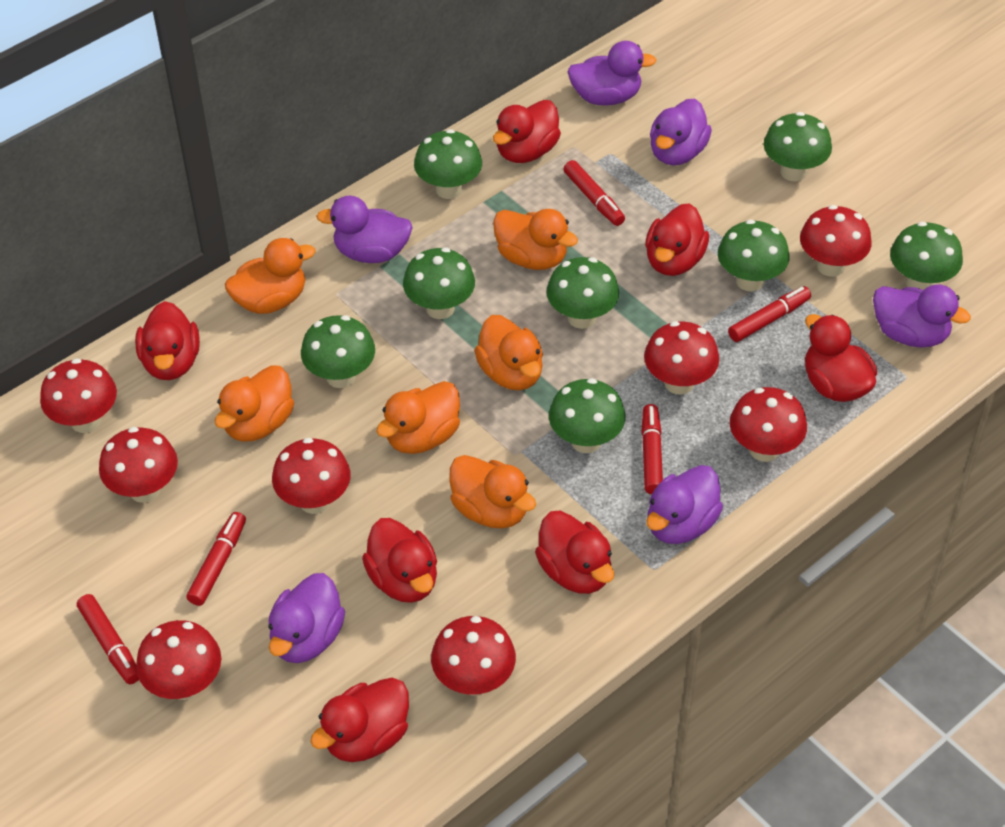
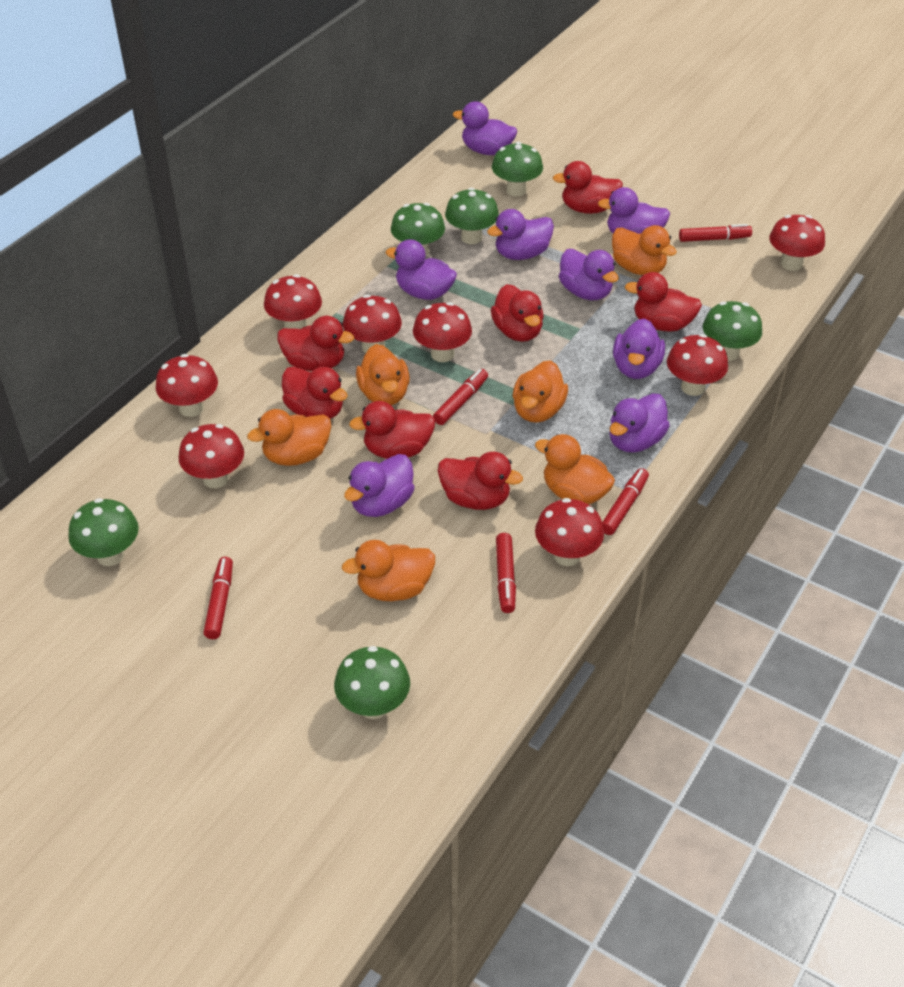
green mushroom: [301,315,375,388] [403,248,475,319] [414,129,482,199] [546,257,619,329] [549,378,625,453] [718,219,789,291] [764,112,832,182] [890,222,963,290] = 8 -> [69,498,139,566] [334,646,410,719] [391,203,445,256] [445,188,499,244] [492,142,543,196] [703,301,762,361] = 6
purple duck: [268,573,345,663] [316,196,413,263] [567,41,656,106] [646,465,723,544] [650,99,712,165] [873,284,971,348] = 6 -> [344,454,415,517] [386,239,457,300] [453,101,517,155] [487,209,554,260] [559,249,619,300] [598,187,670,234] [609,393,670,453] [613,318,665,379] = 8

